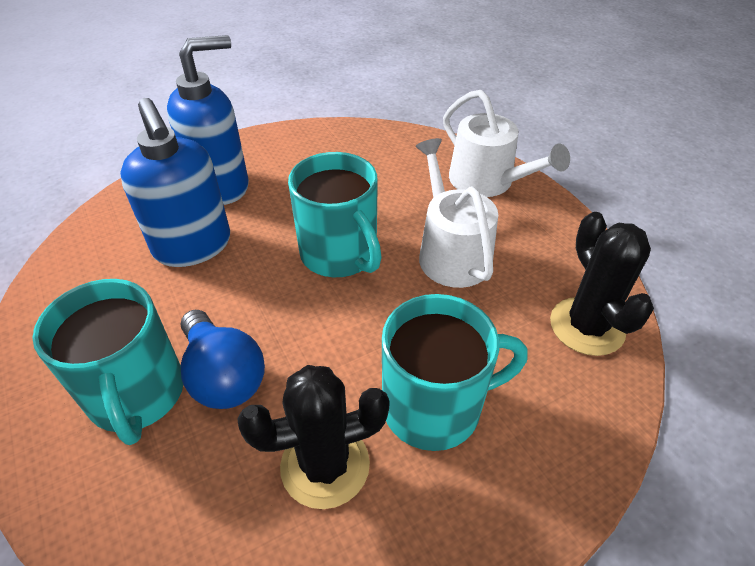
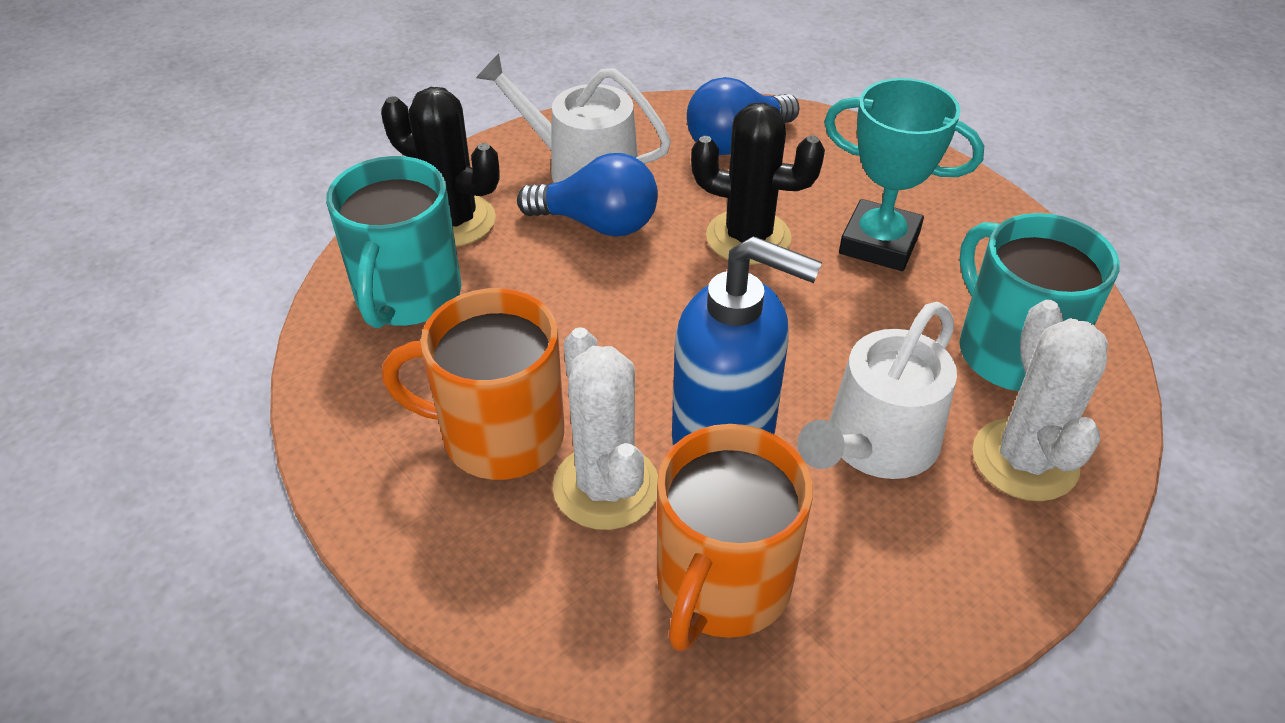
blue light bulb: [180,310,265,409] = 1 -> [517,153,658,237] [687,77,800,155] = 2
blue soap dispenser: [120,98,230,267] [167,35,249,205] = 2 -> [672,236,822,445] = 1
orange mug: none = 0 -> [382,288,564,480] [657,424,813,651] = 2
turquoise mug: [33,279,183,445] [288,152,382,277] [382,294,528,451] = 3 -> [326,156,462,328] [959,213,1120,391] = 2
turquoise trophy: none = 0 -> [824,78,984,271] = 1
white cactus: none = 0 -> [553,327,658,530] [973,300,1108,501] = 2

